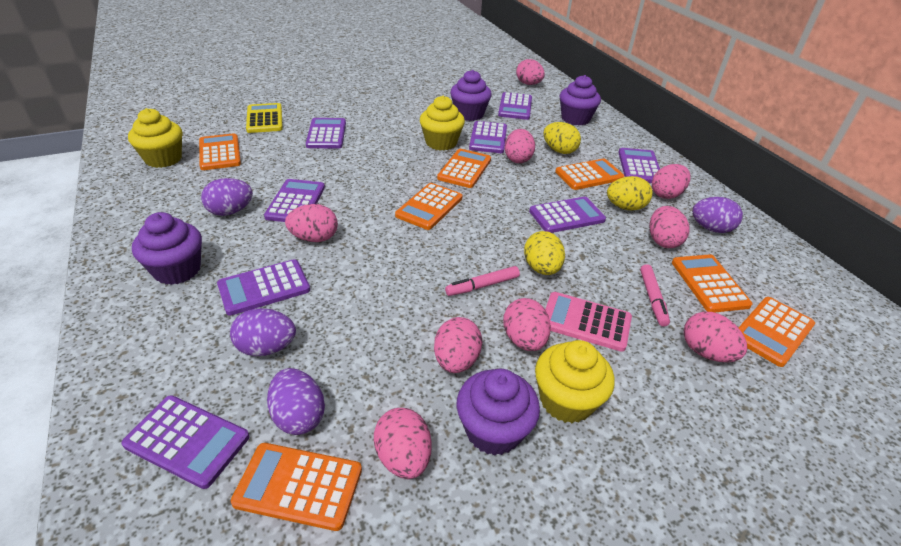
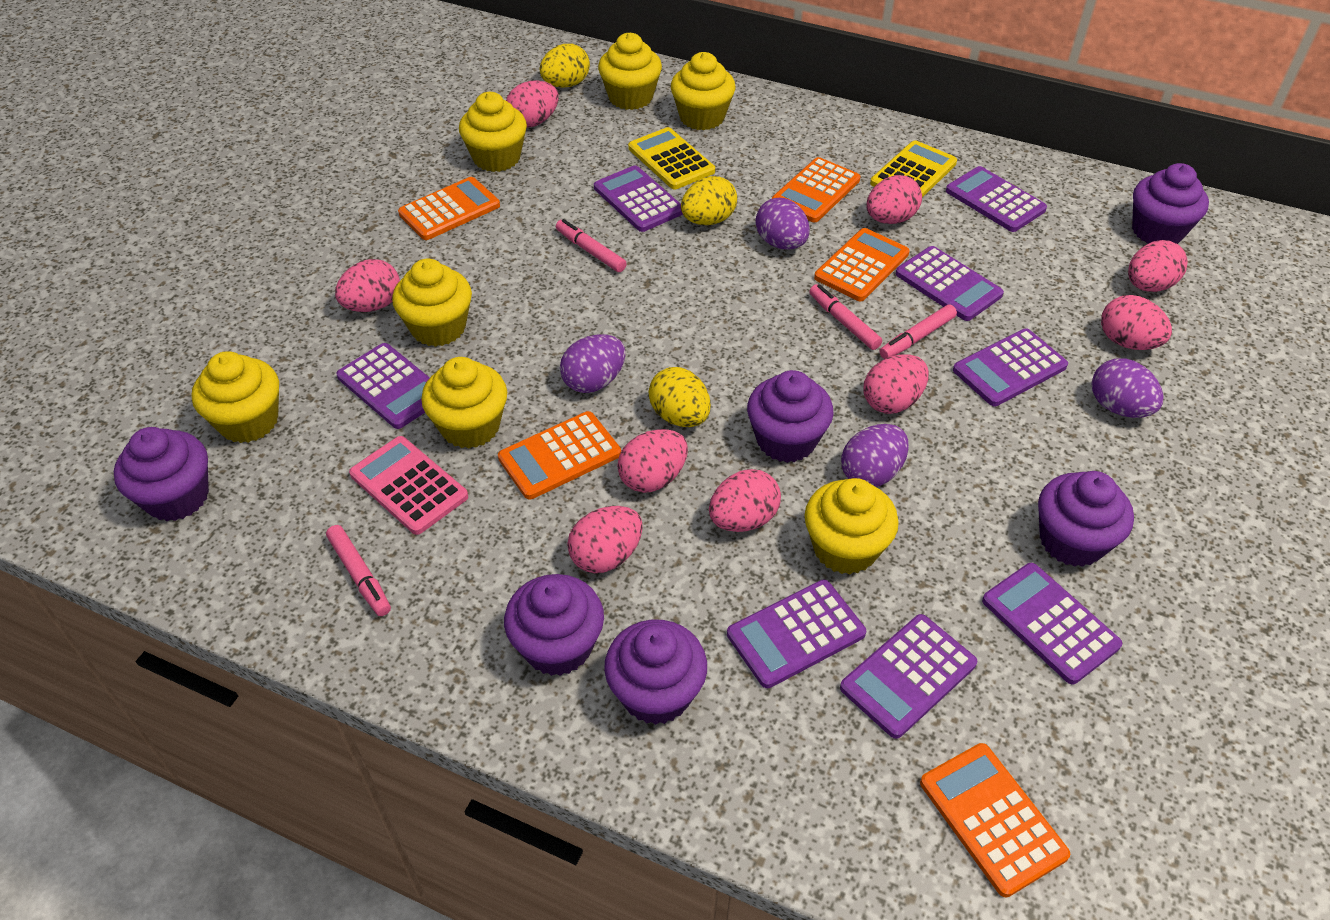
orange calculator: [199,133,241,170] [231,443,362,531] [395,183,463,230] [437,149,491,188] [555,159,625,190] [672,254,752,313] [738,297,815,367] = 7 -> [398,177,500,240] [498,411,621,500] [772,157,860,222] [814,228,910,301] [920,743,1070,898] = 5
pink marker: [445,266,520,296] [640,264,670,327] = 2 -> [326,525,391,616] [556,219,627,272] [809,284,882,350] [880,304,957,359] = 4
purple cupcake: [132,212,202,285] [450,70,492,121] [457,369,540,456] [560,75,601,126] = 4 -> [114,427,209,521] [504,574,604,676] [604,620,707,725] [747,370,834,463] [1038,471,1134,567] [1132,163,1209,244] = 6
yellow calculator: [246,103,283,133] = 1 -> [628,127,715,189] [870,140,957,197] = 2
yellow cupcake: [128,108,182,168] [420,96,465,150] [535,340,615,423] = 3 -> [192,351,279,443] [392,259,472,347] [421,357,507,449] [459,92,527,172] [598,33,662,110] [671,52,736,130] [805,478,899,574] = 7

